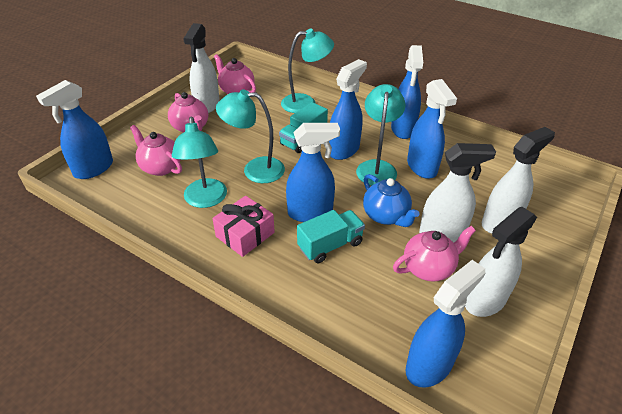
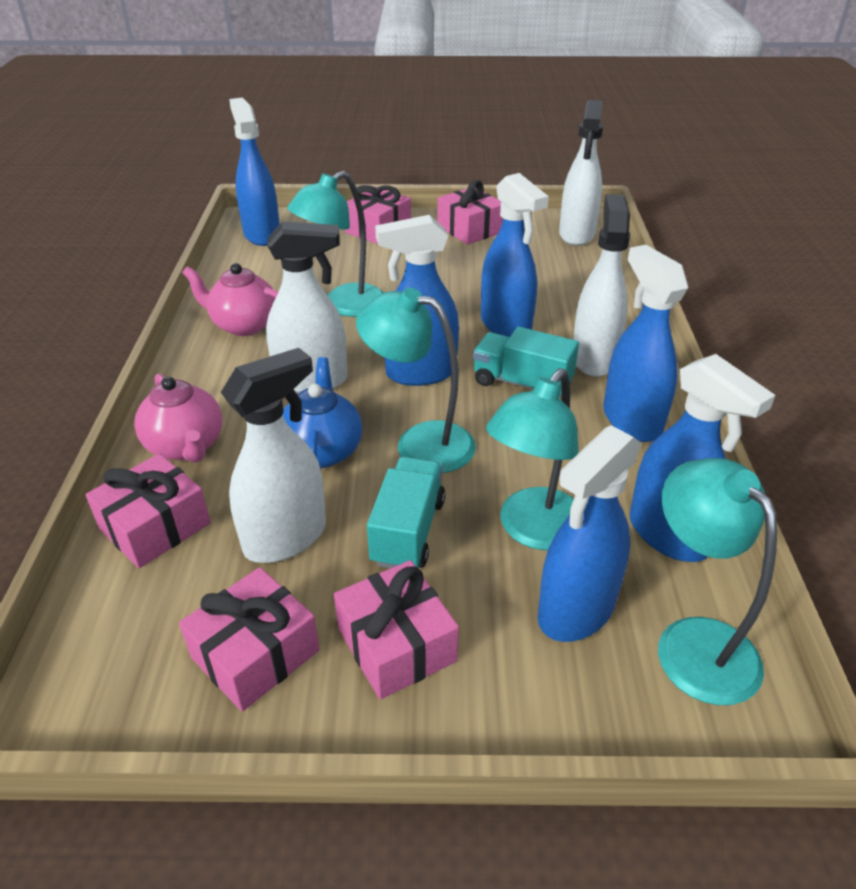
pink gift: [212,196,275,257] = 1 -> [86,453,211,568] [179,567,320,711] [334,560,459,700] [345,185,411,244] [438,180,503,245] = 5
pink teapot: [130,125,182,176] [168,92,208,133] [214,54,256,94] [393,226,476,282] = 4 -> [134,374,222,463] [182,263,278,336] = 2

